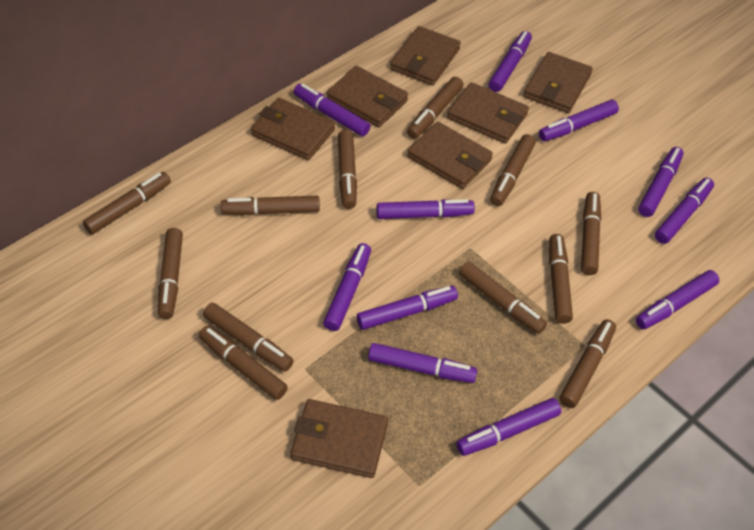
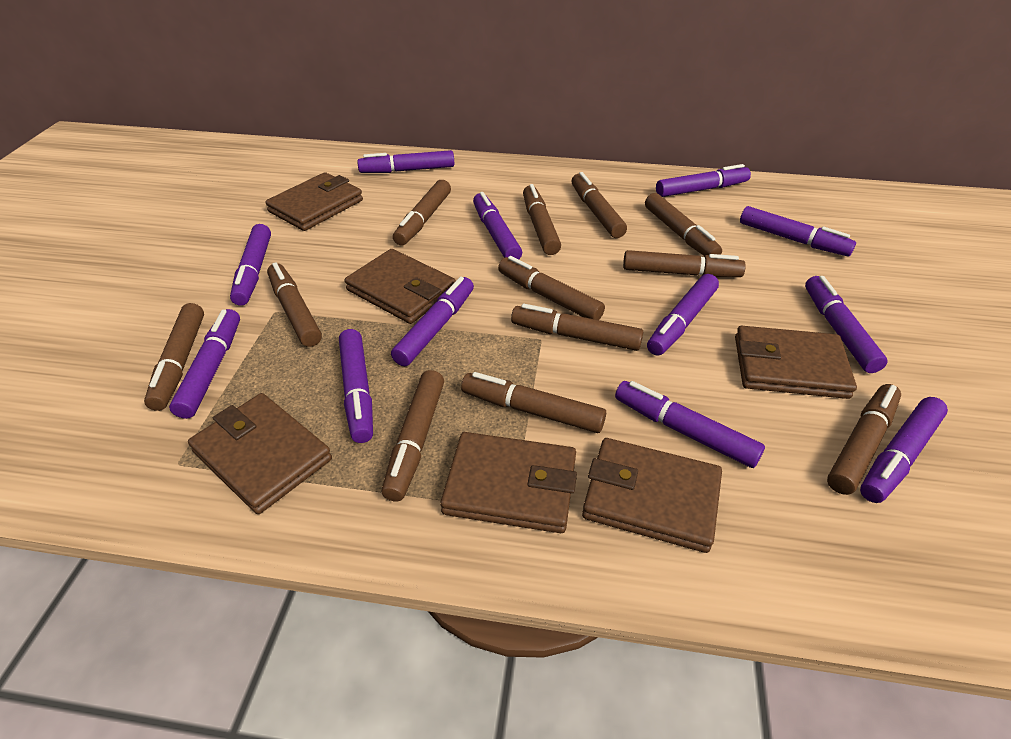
brown wallet: [251,98,335,160] [290,399,388,478] [327,66,408,127] [390,26,461,86] [407,122,493,189] [447,82,529,144] [524,52,592,113] = 7 -> [188,393,332,514] [265,172,363,231] [345,249,456,324] [440,432,577,533] [582,438,722,553] [735,326,857,399] = 6
purple marker: [294,83,370,136] [323,243,371,331] [357,286,458,330] [368,343,477,383] [376,199,475,219] [456,398,561,456] [488,31,532,92] [539,100,619,141] [636,270,719,329] [638,147,684,217] [655,178,714,244] = 11 -> [169,309,240,419] [230,224,271,306] [339,329,373,443] [357,150,454,173] [391,277,474,366] [473,192,522,259] [615,381,765,468] [647,274,719,356] [656,164,751,197] [740,206,856,256] [805,276,888,373] [860,397,948,503] = 12

